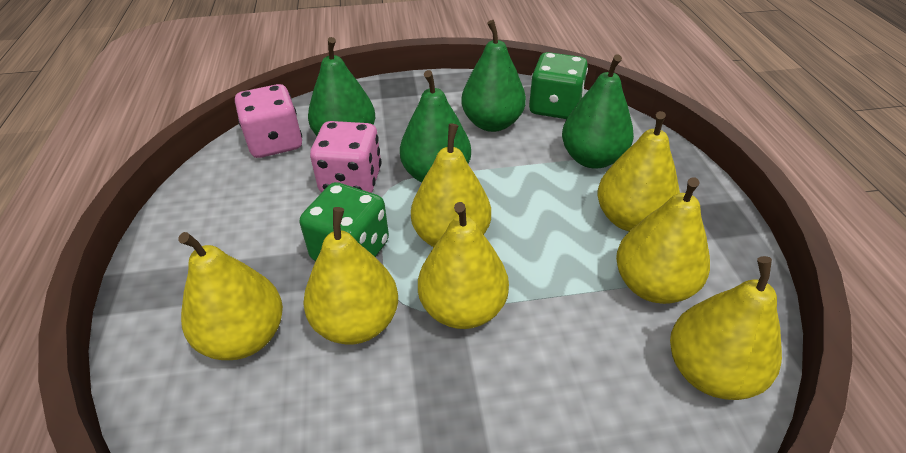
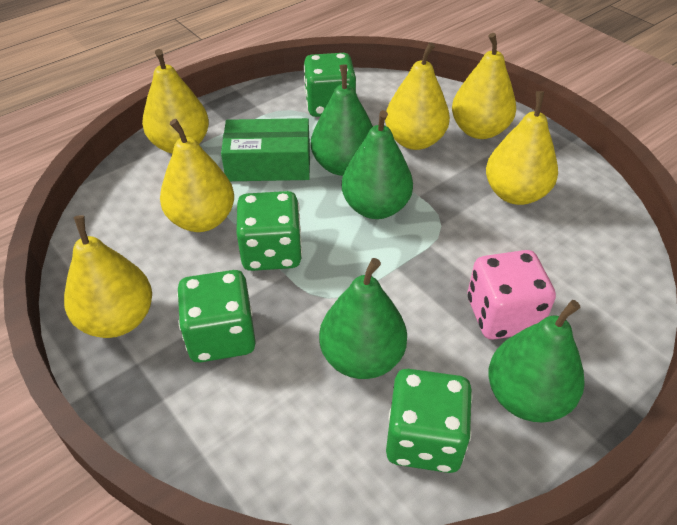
green box: none = 0 -> [221,118,310,181] = 1
green dice: [300,182,389,261] [529,52,588,119] = 2 -> [177,270,256,363] [236,191,302,271] [304,53,356,117] [386,369,473,473] = 4
pink dice: [235,84,302,158] [310,121,381,193] = 2 -> [468,250,556,340] = 1
yellow pear: [178,232,283,360] [303,207,398,344] [411,123,491,247] [418,202,509,329] [598,111,680,231] [616,177,710,304] [670,256,782,400] = 7 -> [64,215,152,338] [142,49,209,153] [160,119,234,232] [385,42,450,150] [452,33,516,139] [486,91,558,205] = 6

